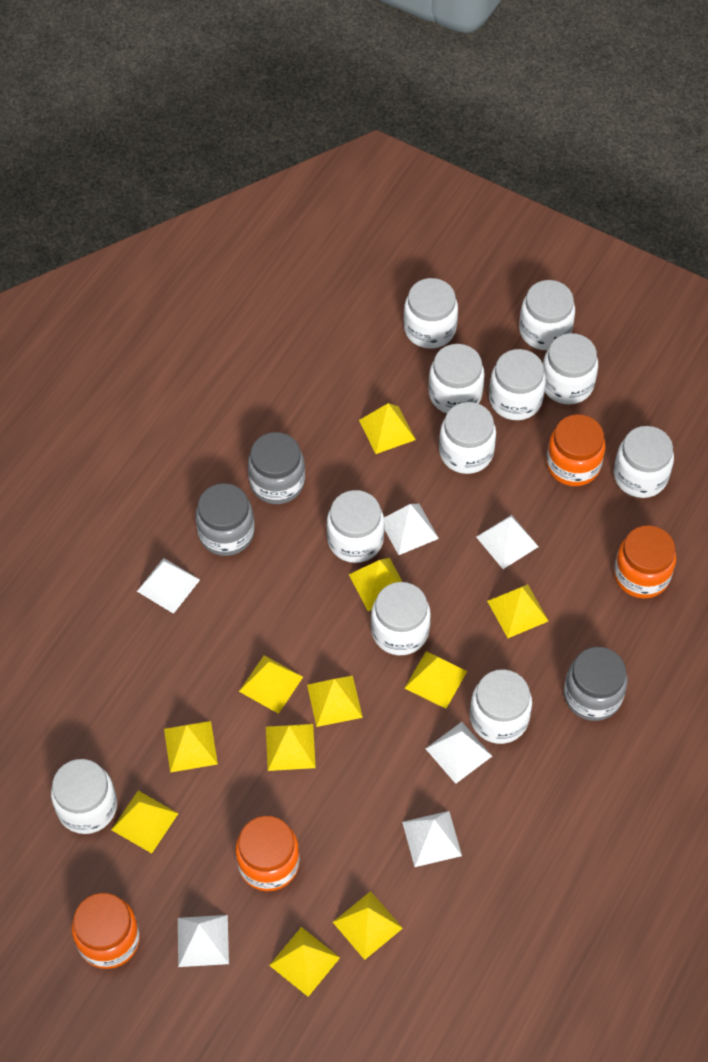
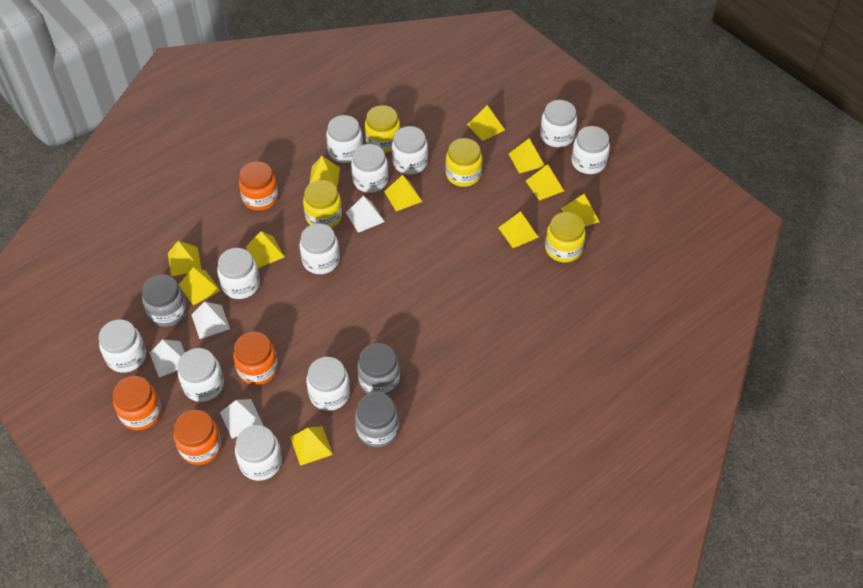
white pyramid: [137,558,200,614] [178,915,229,967] [384,504,439,555] [402,811,462,867] [425,722,492,784] [476,515,539,569] = 6 -> [150,339,185,378] [192,302,230,339] [220,399,263,439] [346,196,385,233] = 4
yellow jar: none = 0 -> [303,180,342,228] [365,105,400,153] [446,138,482,187] [545,212,586,262] = 4

